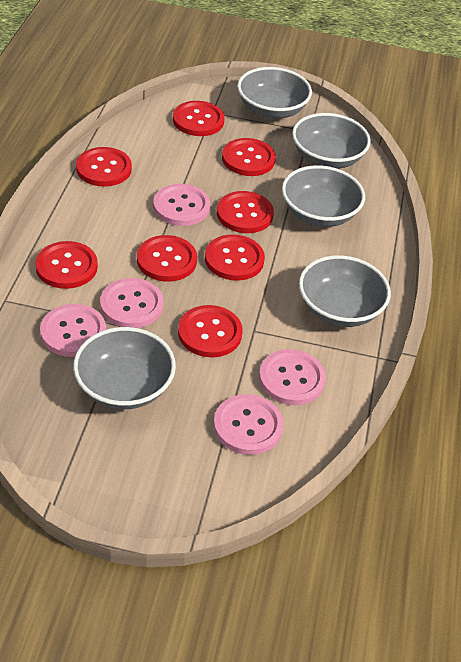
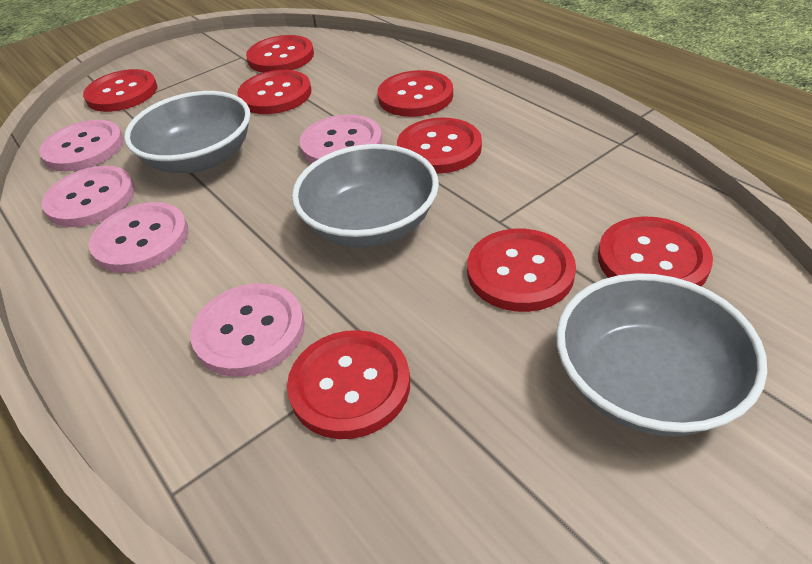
grey bowl: [73,327,176,409] [237,67,312,119] [282,165,365,227] [292,113,371,169] [299,255,391,327] = 5 -> [124,91,251,173] [292,144,439,248] [556,273,767,436] = 3

